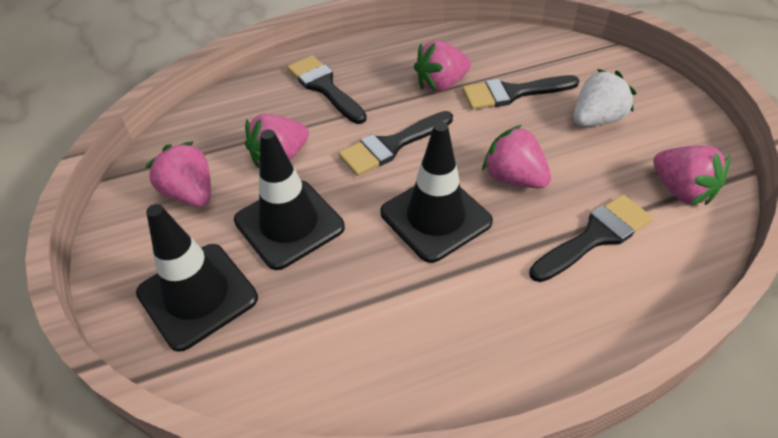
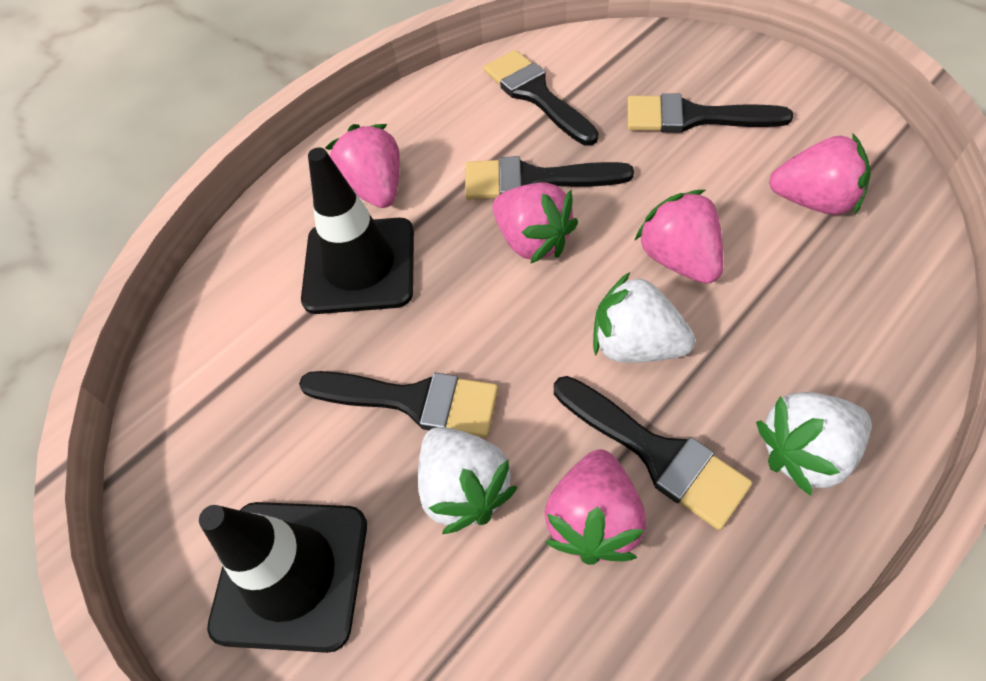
black brush: [287,55,367,124] [338,111,453,176] [462,75,580,110] [529,195,653,282] = 4 -> [299,371,499,437] [465,156,634,200] [484,50,599,146] [554,376,753,530] [627,93,793,133] = 5
black traffic cone: [136,204,258,352] [234,129,345,270] [380,122,493,263] = 3 -> [199,502,367,653] [301,148,414,314] = 2
white strawberry: [573,69,636,126] = 1 -> [418,427,518,534] [593,272,695,363] [756,392,871,496] = 3

